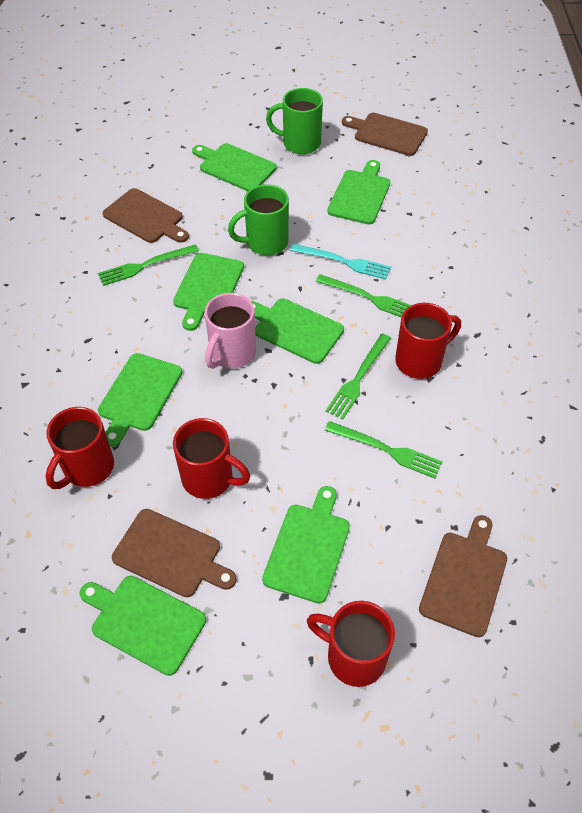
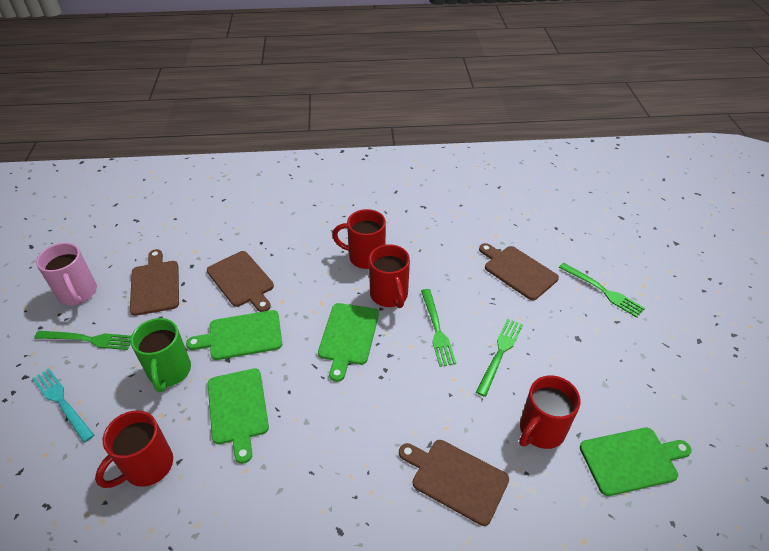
green cutting board: [80,576,206,676] [98,353,182,447] [173,253,244,331] [192,143,277,191] [251,298,344,364] [262,486,350,604] [327,160,390,225] = 7 -> [186,310,282,360] [208,368,269,464] [318,303,379,382] [580,428,692,496] = 4
green mug: [228,184,289,255] [266,88,323,154] = 2 -> [130,318,191,392] = 1

